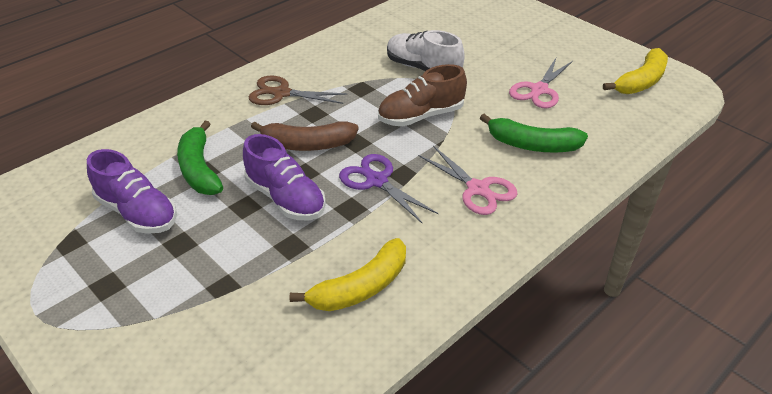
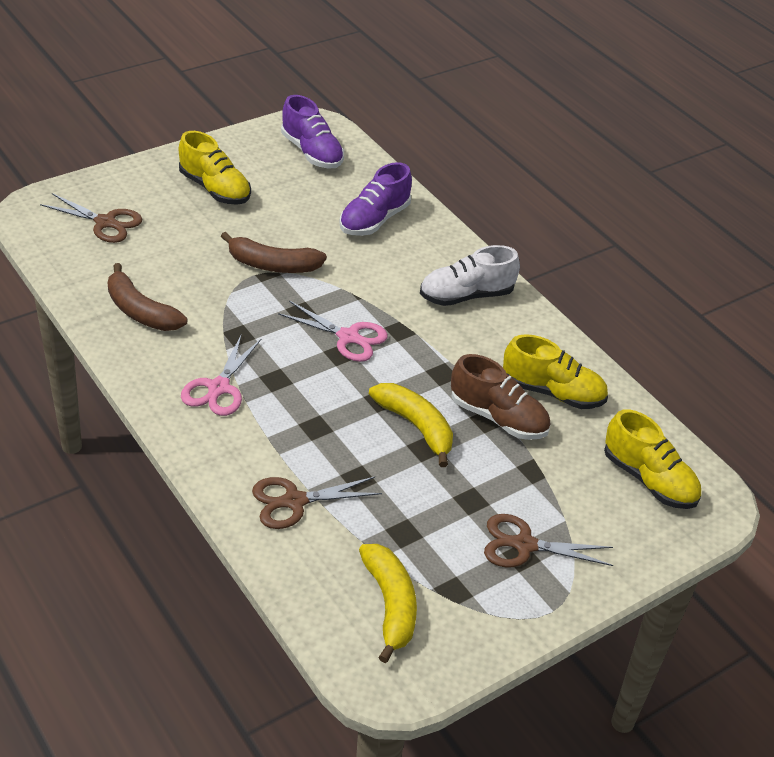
brown banana: [251,121,359,151] = 1 -> [108,263,187,331] [221,232,327,273] = 2
brown scissors: [249,76,347,105] = 1 -> [40,193,142,243] [252,477,382,529] [484,514,613,567] = 3
green banana: [177,121,223,195] [480,114,588,153] = 2 -> none = 0
purple scissors: [339,154,438,224] = 1 -> none = 0
yellow shoe: none = 0 -> [179,131,251,205] [503,334,608,409] [604,409,701,509] = 3

